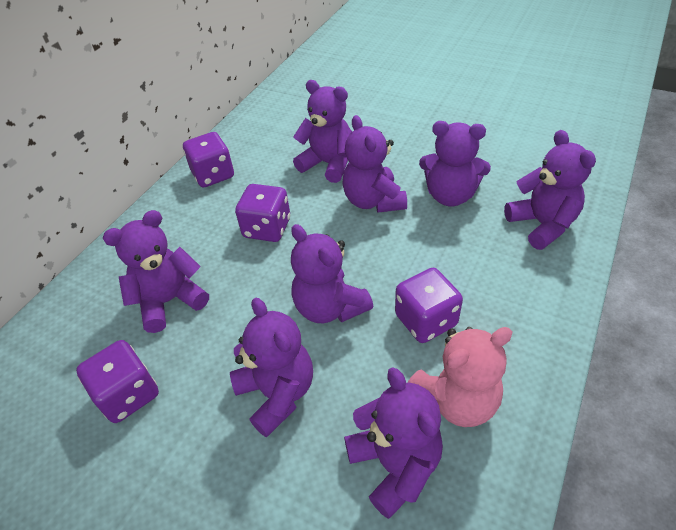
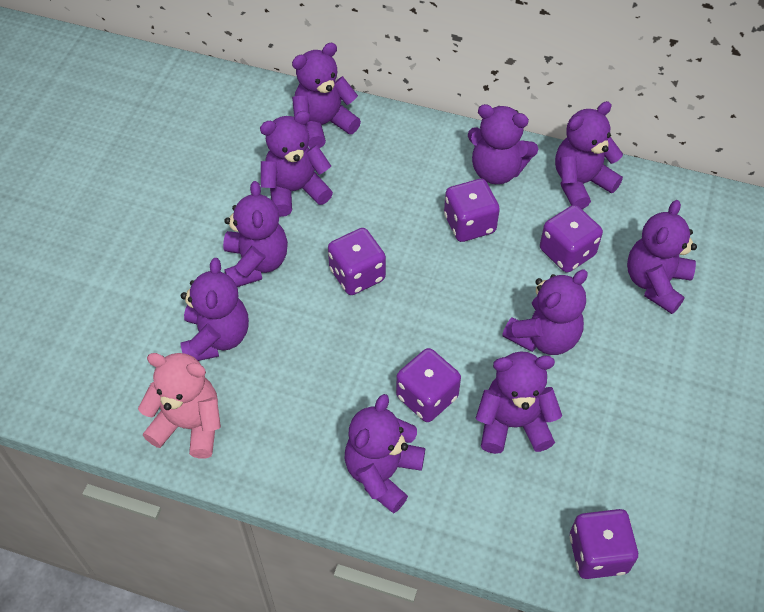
purple dice: [76,340,159,423] [183,132,234,188] [235,184,290,242] [395,268,463,343] = 4 -> [328,228,386,295] [396,348,461,422] [444,179,500,242] [540,205,603,273] [569,509,638,579] = 5
purple teddy bear: [103,210,209,333] [230,298,313,437] [291,224,374,323] [293,80,352,183] [342,115,407,213] [344,367,443,519] [419,121,491,206] [504,130,596,250] = 8 -> [180,258,249,361] [223,181,288,287] [260,111,333,217] [292,43,361,148] [345,394,425,513] [468,104,538,184] [476,351,562,454] [502,270,588,355] [555,101,623,209] [627,200,697,314] = 10

